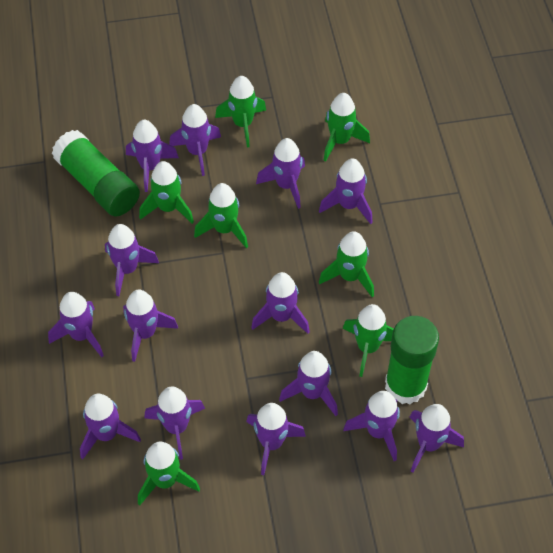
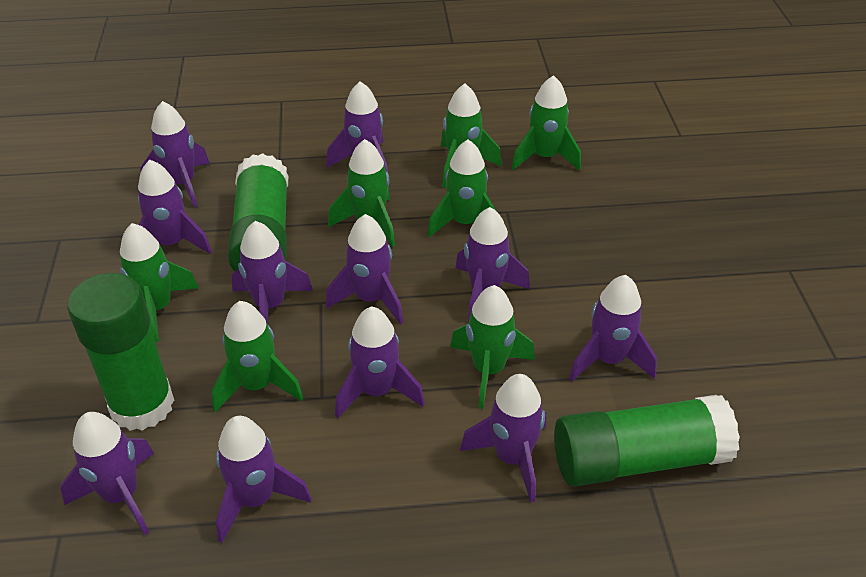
green glue stick: [52,130,140,216] [385,316,439,404] = 2 -> [67,273,174,431] [227,153,288,271] [554,395,740,487] = 3
purple rocket: [48,292,104,357] [80,394,141,460] [105,224,159,296] [123,290,178,362] [126,120,179,192] [144,386,205,460] [169,104,221,176] [246,403,306,475] [251,272,310,334] [256,138,305,209] [279,351,338,416] [319,158,373,224] [343,391,400,461] [410,404,464,473] = 14 -> [60,412,154,535] [138,160,212,254] [140,101,210,207] [216,416,312,543] [232,221,313,325] [326,81,388,172] [326,214,403,324] [335,306,425,418] [455,207,530,323] [460,374,546,502] [569,275,657,382] = 11

